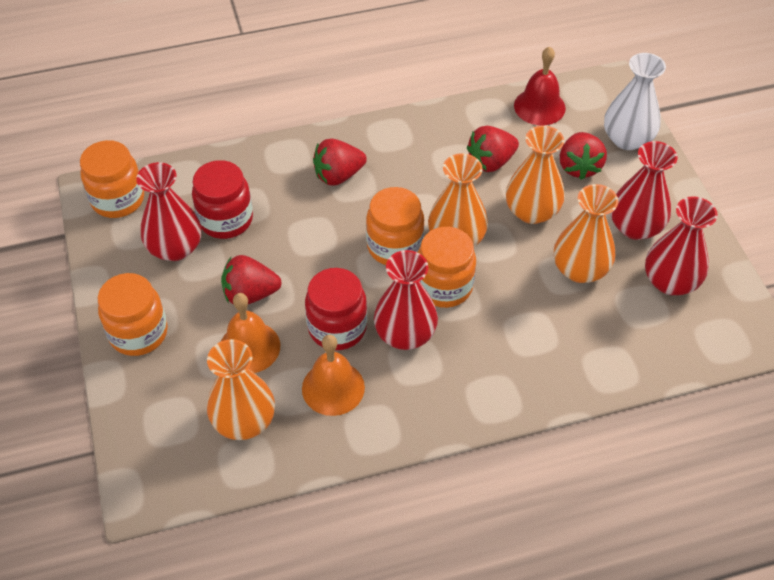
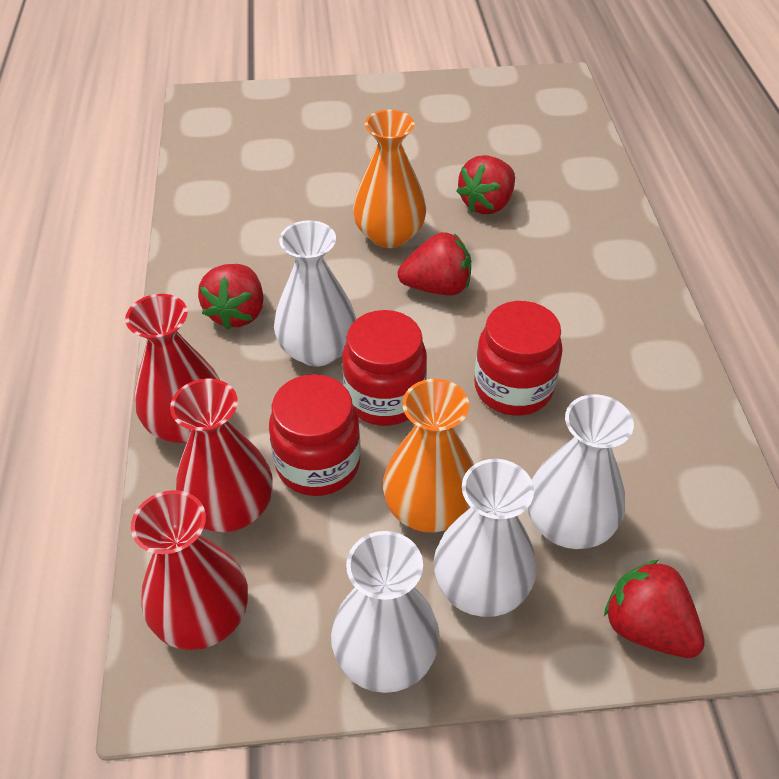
orange bell: [221,293,280,373] [302,335,365,416] = 2 -> none = 0
orange jar: [80,140,144,218] [98,273,168,356] [366,187,425,265] [418,227,476,308] = 4 -> none = 0
orange vase: [207,339,275,440] [428,153,488,247] [506,126,565,224] [554,184,618,283] = 4 -> [353,110,426,248] [383,379,474,533] = 2
red bell: [514,46,566,125] = 1 -> none = 0
red jar: [192,160,253,239] [305,268,367,350] = 2 -> [269,374,361,496] [342,310,427,426] [474,301,563,416] = 3
red vase: [136,162,201,261] [374,250,438,350] [611,141,677,240] [645,196,718,295] = 4 -> [125,294,220,443] [131,490,248,650] [170,378,273,532] = 3
white vase: [604,53,666,150] = 1 -> [274,220,357,366] [331,531,440,693] [434,459,537,617] [528,394,634,549] = 4

